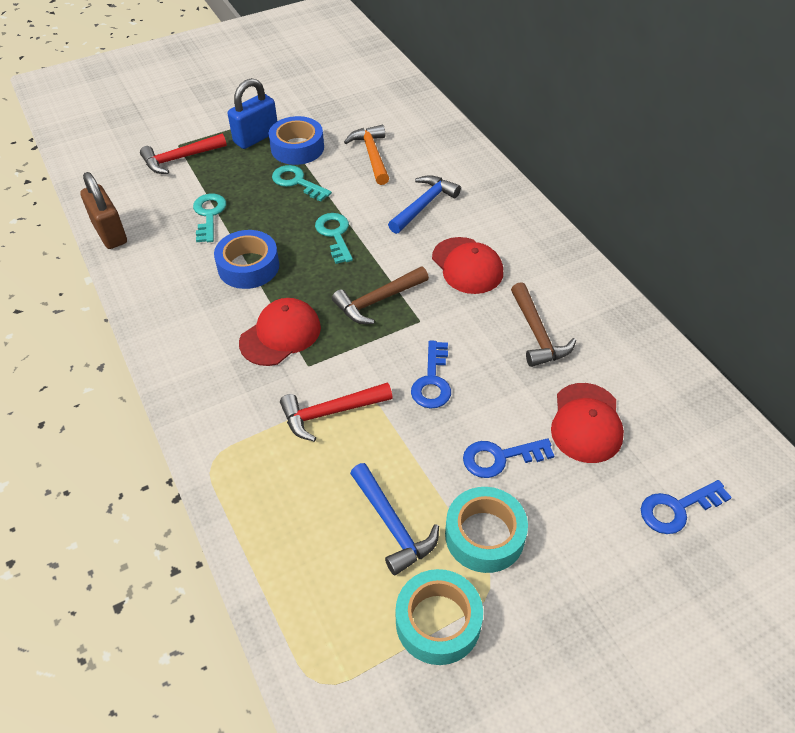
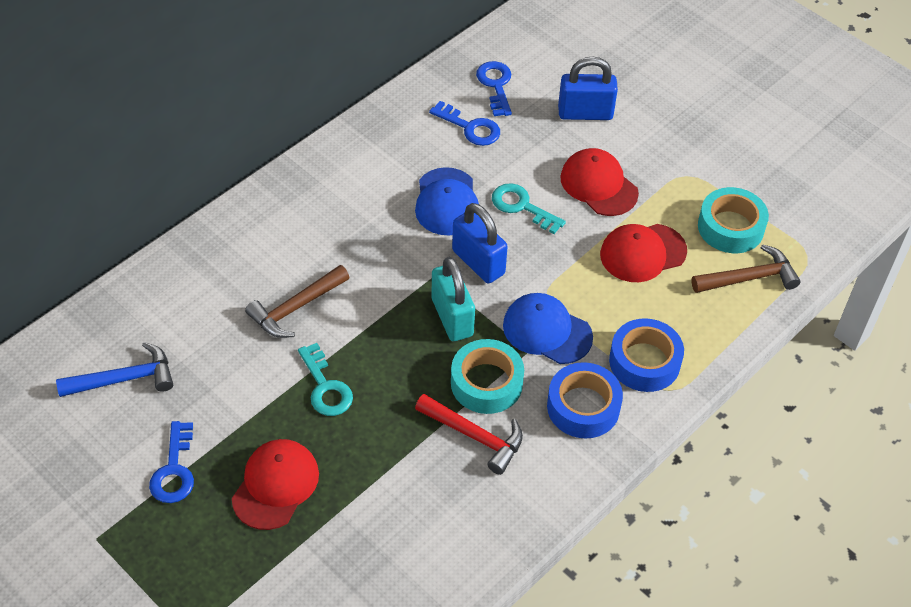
blue cap: none = 0 -> [415,167,479,236] [503,293,593,364] = 2
blue hammer: [350,463,439,576] [388,175,461,234] = 2 -> [56,342,173,397] = 1
blue padlock: [228,78,277,149] = 1 -> [452,203,508,283] [558,56,618,120] = 2
brown padlock: [80,172,127,249] = 1 -> none = 0
orange hammer: [344,125,389,185] = 1 -> none = 0
red hammer: [140,134,227,174] [280,382,393,442] = 2 -> [415,394,523,475] = 1
turquoise key: [193,194,226,242] [272,165,332,202] [315,213,353,264] = 3 -> [298,343,353,416] [492,183,566,234] = 2
turquoise padlock: none = 0 -> [432,257,475,341] = 1

